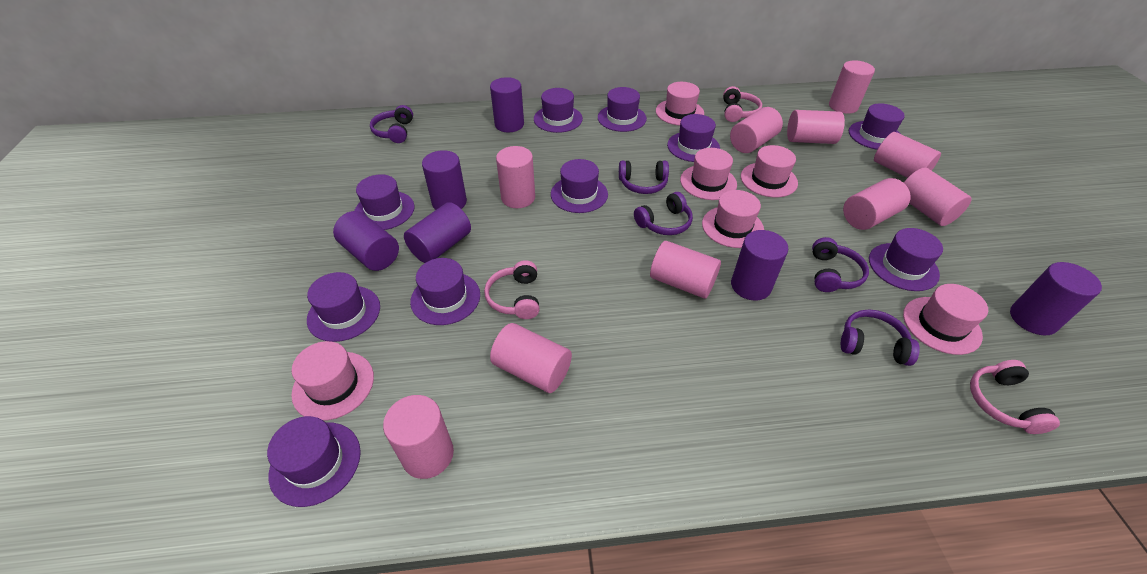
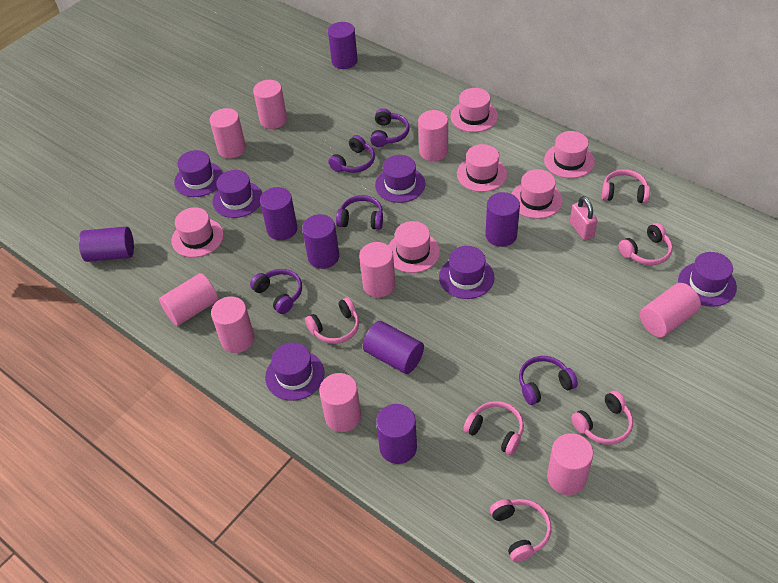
pink cylinder: [383,395,454,479] [490,323,572,393] [496,146,535,208] [650,241,721,299] [730,107,783,153] [787,110,845,144] [829,60,875,114] [843,178,911,230] [874,132,941,178] [904,168,972,226] = 10 -> [159,273,218,326] [210,108,246,158] [211,296,255,353] [253,80,287,129] [319,373,361,432] [359,242,395,297] [418,110,448,161] [547,433,593,495] [640,283,701,337] = 9
pink headphones: [484,260,540,319] [723,86,762,122] [970,360,1060,434] = 3 -> [305,297,359,344] [463,401,524,455] [490,499,552,562] [571,391,633,445] [602,169,650,204] [618,223,673,265] = 6
pink padlock: none = 0 -> [570,196,598,240] = 1
purple cylinder: [333,211,399,271] [404,202,471,263] [422,150,467,210] [490,77,524,132] [731,230,788,300] [1010,262,1102,336] = 6 -> [79,226,134,262] [260,187,297,240] [302,214,339,269] [328,22,358,69] [363,321,424,374] [376,404,417,464] [486,192,520,247] = 7
purple hat: [267,416,361,507] [307,272,380,342] [354,174,415,230] [410,258,480,325] [534,88,583,133] [551,159,608,213] [598,87,647,132] [667,114,720,162] [849,103,905,150] [869,228,943,291] = 10 -> [174,150,223,197] [212,170,262,218] [265,342,325,401] [375,155,425,203] [439,246,495,299] [678,252,737,307] = 6

